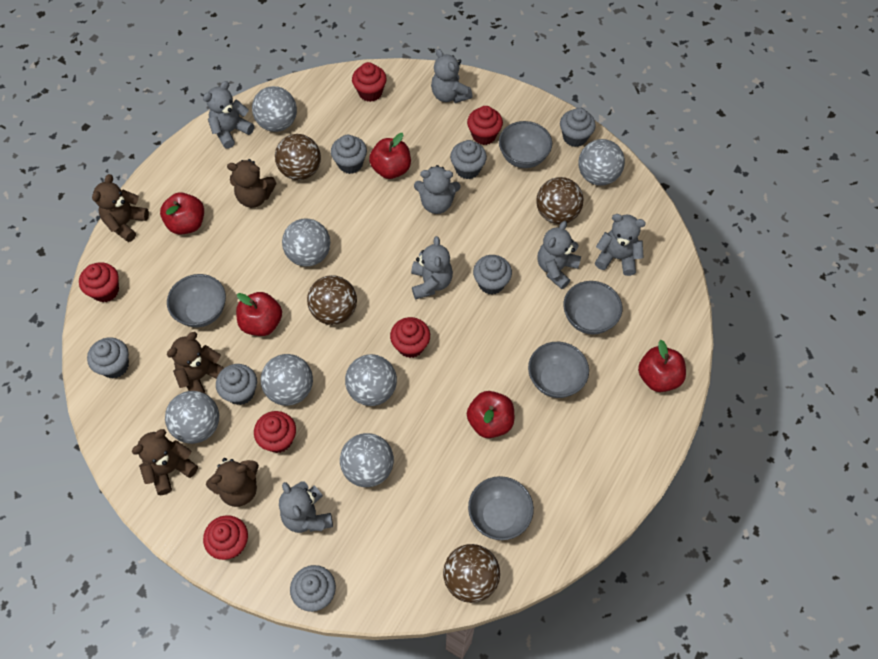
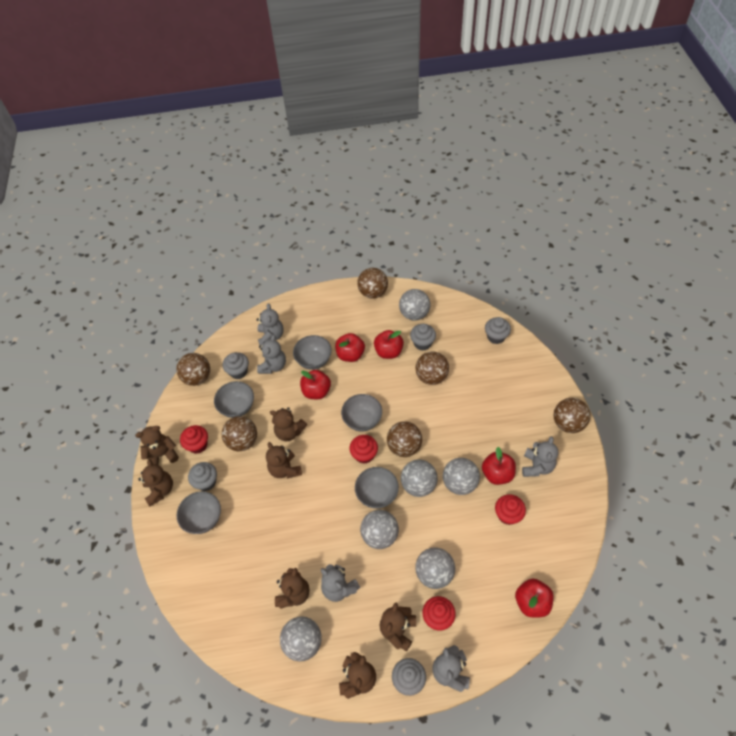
brown ball: [275,134,321,180] [307,275,357,325] [443,544,500,603] [536,177,583,224] = 4 -> [176,353,210,386] [222,416,257,451] [357,268,388,299] [387,421,422,457] [415,351,449,385] [554,398,590,433] = 6
brown teddy bear: [92,174,149,242] [132,429,198,495] [167,332,224,393] [206,458,259,507] [227,159,276,208] = 5 -> [135,426,179,465] [138,459,173,506] [266,442,302,479] [270,407,307,441] [275,568,310,609] [339,652,376,699] [380,602,416,651] = 7
grey ball: [165,391,219,444] [252,86,297,132] [261,354,313,406] [282,218,330,267] [340,433,394,487] [345,354,397,406] [579,139,625,186] = 7 -> [280,616,322,662] [360,510,399,549] [399,289,431,321] [401,460,438,497] [415,547,455,589] [443,458,480,495] = 6
grey cupcake: [87,337,129,378] [216,364,257,405] [290,565,336,612] [331,135,367,174] [450,140,487,179] [473,255,512,295] [560,108,596,147] = 7 -> [188,462,217,491] [223,352,249,379] [392,658,426,696] [410,324,436,350] [485,317,511,344] = 5
grey teddy bear: [203,81,254,149] [279,481,333,533] [411,236,453,299] [414,165,460,214] [431,49,473,103] [537,221,581,289] [595,214,646,276] = 7 -> [257,303,284,346] [257,335,286,374] [321,564,360,602] [433,645,470,692] [522,436,558,477] = 5
red cupcake: [79,262,119,302] [203,515,248,560] [254,411,296,453] [352,62,387,102] [390,317,430,358] [467,106,503,145] = 6 -> [180,425,208,454] [349,435,378,464] [422,596,456,631] [495,494,526,525] = 4

